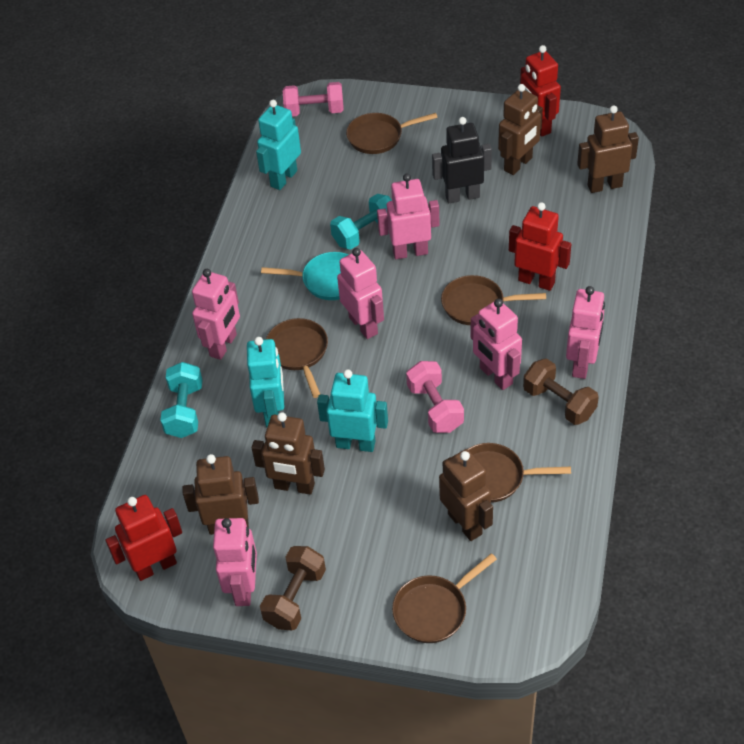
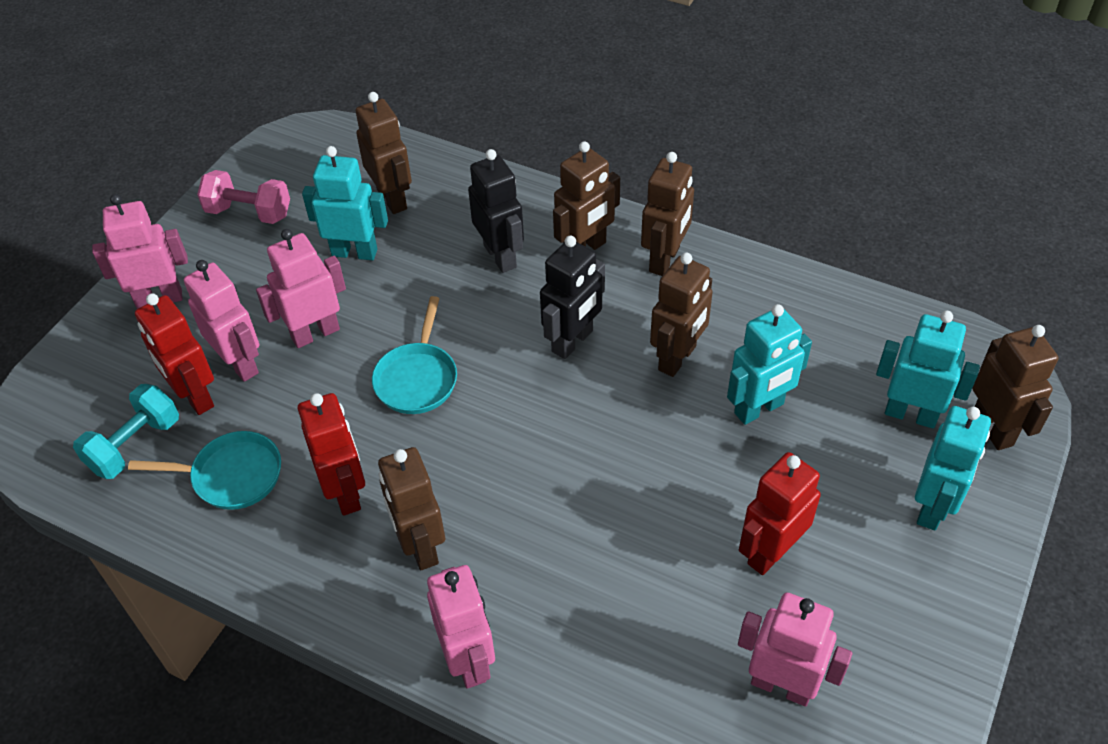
black robot: [432,117,492,203] = 1 -> [468,149,524,273] [540,236,605,359] = 2
brown dumbbell: [260,546,326,630] [523,358,599,425] = 2 -> none = 0
brown pan: [266,318,328,398] [346,113,438,154] [392,553,497,643] [441,275,546,325] [468,443,571,503] = 5 -> none = 0
brown robot: [182,454,259,535] [252,412,325,495] [439,449,493,541] [498,84,543,175] [577,105,639,193] = 5 -> [355,92,412,214] [378,447,445,570] [553,141,620,250] [641,152,694,276] [650,253,713,377] [973,325,1059,450] = 6
pink dumbbell: [283,82,344,117] [406,361,464,433] = 2 -> [197,170,290,224] = 1
pink robot: [192,269,240,360] [213,518,257,606] [337,248,384,339] [377,174,440,259] [471,299,522,390] [566,286,605,379] = 6 -> [92,194,188,309] [184,260,259,382] [256,229,346,348] [427,565,495,689] [738,592,853,706] = 5
turquoise dumbbell: [160,362,202,438] [330,194,392,250] = 2 -> [73,384,179,479] = 1
turquoise pan: [261,252,349,300] = 1 -> [128,431,281,510] [372,296,457,414] = 2
turquoise robot: [247,337,284,427] [256,100,301,190] [317,369,388,452] = 3 -> [302,146,388,260] [727,304,812,425] [876,311,980,429] [915,406,991,530] = 4

